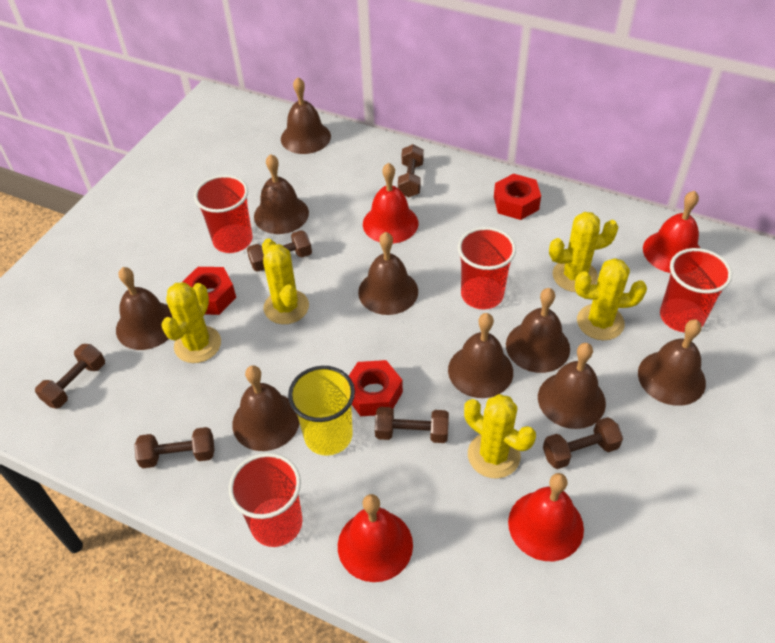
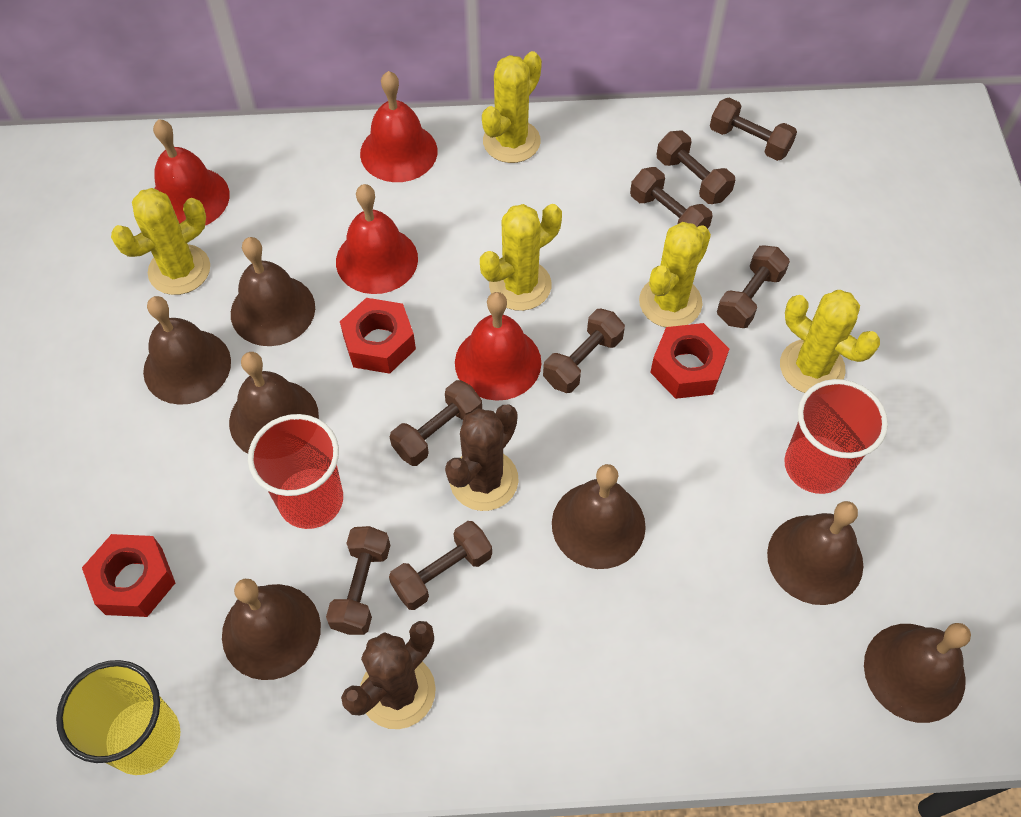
brown bell: [116,267,173,350] [232,365,300,451] [254,154,309,234] [281,77,331,154] [358,232,418,315] [448,313,513,398] [506,288,570,373] [538,343,606,429] [638,319,706,406] = 9 -> [143,296,231,405] [222,579,321,680] [229,352,319,454] [231,237,315,346] [552,464,646,569] [767,501,863,605] [864,623,971,723] = 7
brown cactus: none = 0 -> [341,621,436,729] [445,405,519,511] = 2
brown dumbbell: [35,344,105,409] [134,427,214,468] [247,230,312,272] [375,407,449,443] [398,144,424,197] [543,417,623,469] = 6 -> [326,526,390,635] [389,521,492,610] [390,380,482,466] [543,309,625,393] [630,167,713,229] [657,131,735,204] [710,98,797,161] [717,245,790,328] = 8
red cup: [194,175,253,253] [229,453,302,547] [458,227,516,309] [660,248,732,333] = 4 -> [248,414,343,529] [784,379,888,494] = 2

